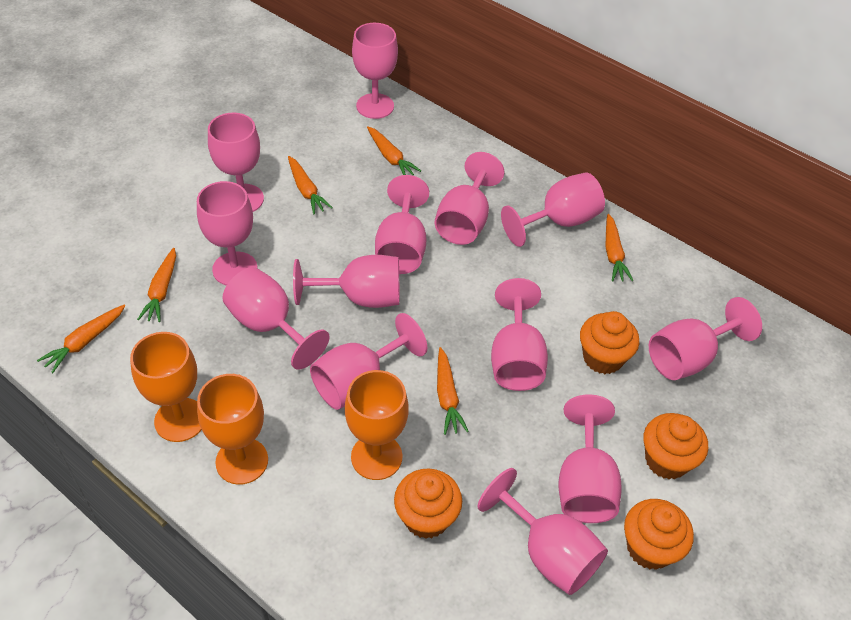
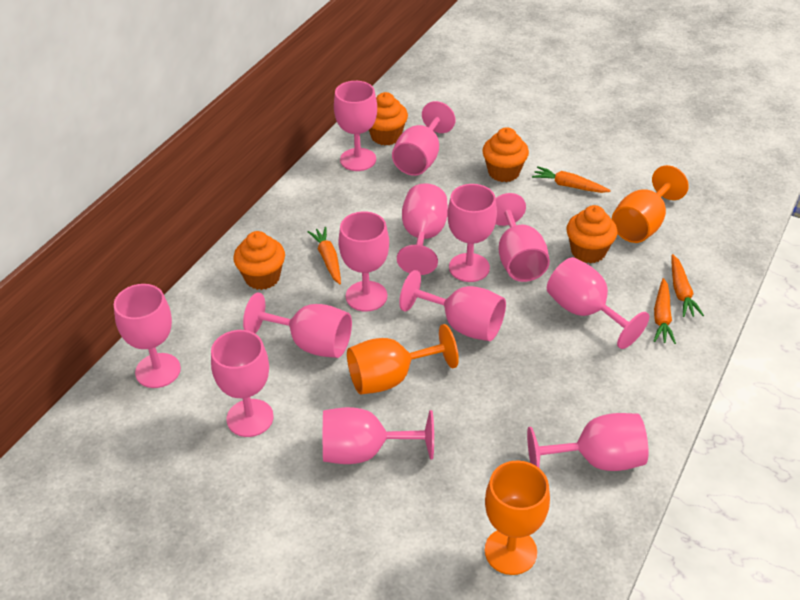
orange carrot: [37,305,125,373] [137,248,176,322] [288,156,333,215] [367,126,421,175] [437,347,469,435] [606,214,634,282] = 6 -> [307,227,341,284] [532,166,611,193] [654,278,676,344] [671,254,704,317] = 4

